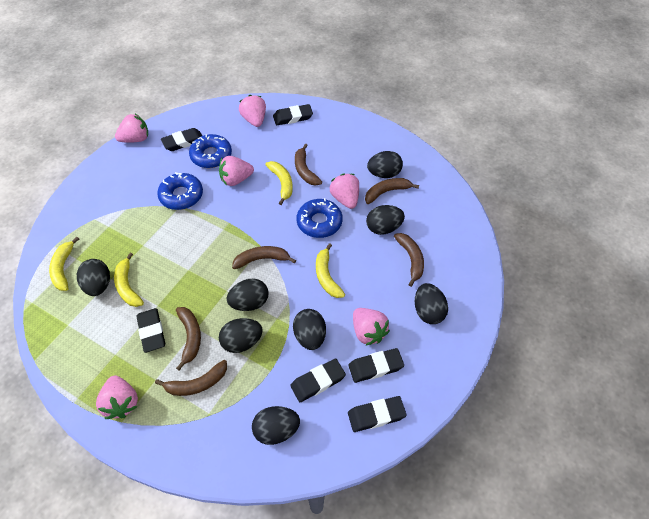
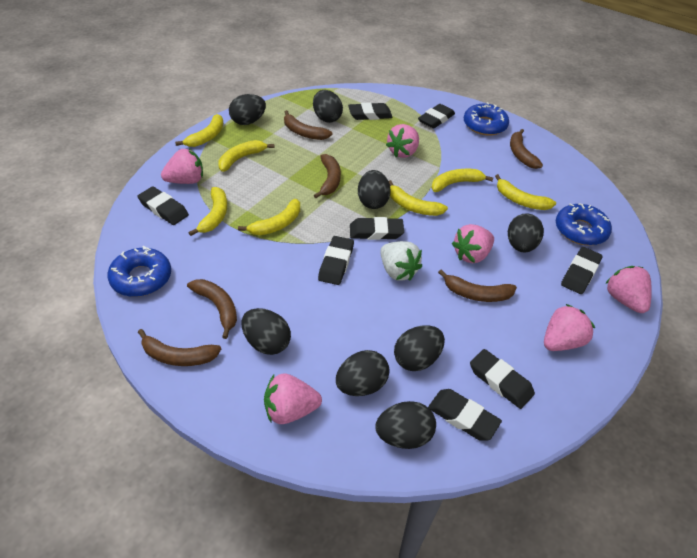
black eraser: [136,308,165,353] [161,128,202,151] [273,104,313,125] [290,358,346,402] [348,348,404,383] [348,396,407,432] = 6 -> [137,186,189,225] [318,236,354,285] [348,102,393,120] [350,217,404,240] [418,104,455,129] [428,389,502,441] [470,349,535,409] [561,247,603,294] = 8
white strawberry: none = 0 -> [380,241,422,281] = 1
yellow banana: [49,237,79,291] [114,253,144,307] [265,161,293,205] [316,243,345,298] = 4 -> [175,114,223,147] [189,187,227,236] [218,140,274,172] [238,199,300,235] [389,180,448,216] [431,169,493,192] [495,174,556,210] = 7

